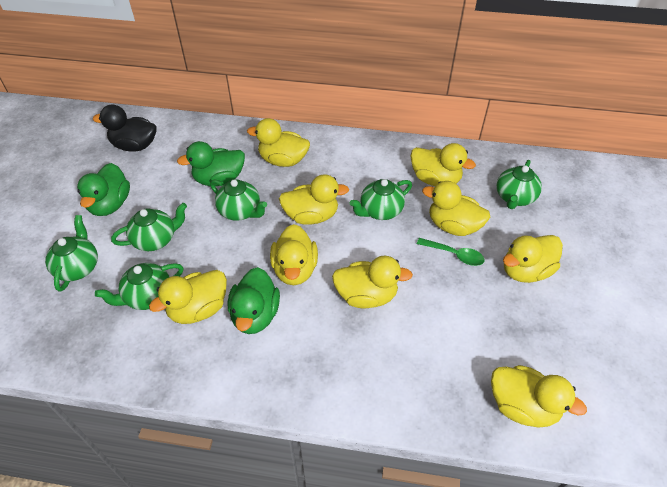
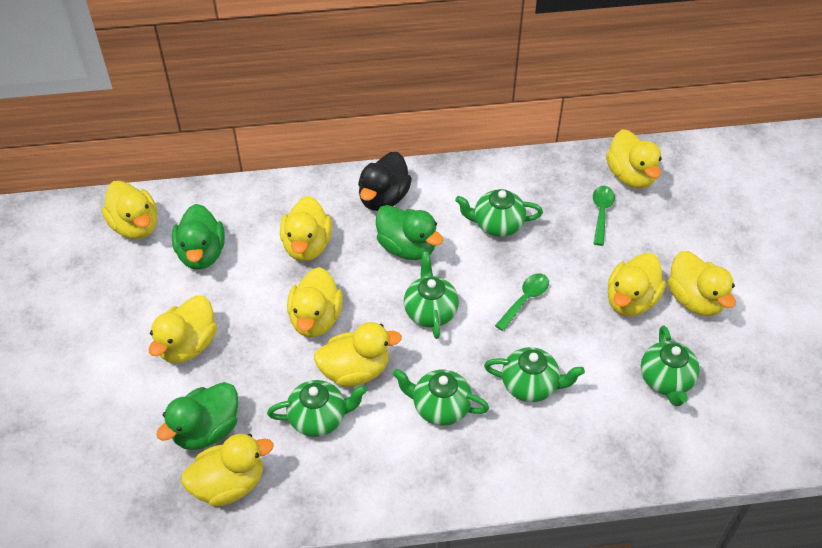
green spoon: [417,238,485,266] = 1 -> [495,273,549,331] [593,186,615,246] = 2

